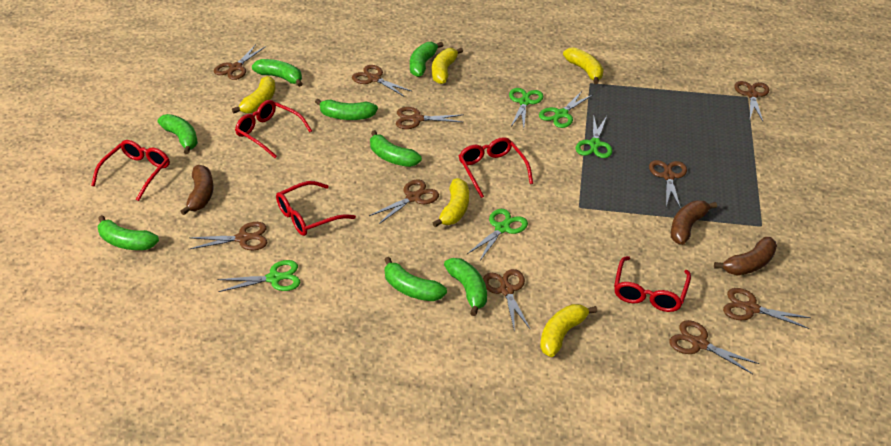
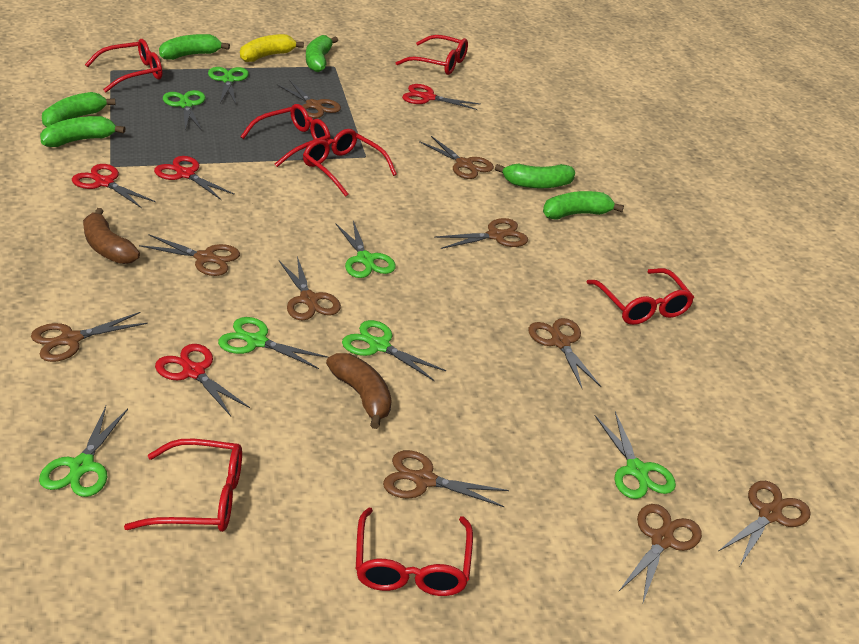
brown banana: [180,165,214,215] [671,201,717,245] [714,237,777,275] = 3 -> [83,208,140,264] [326,353,392,429] = 2
green banana: [98,215,159,250] [158,114,198,154] [252,59,303,87] [315,99,378,120] [370,130,422,167] [384,257,447,301] [410,42,443,77] [444,258,487,316] = 8 -> [40,116,126,147] [42,92,116,127] [159,34,230,60] [306,35,338,72] [495,164,575,188] [543,191,624,219] = 6
green scissors: [217,260,300,292] [467,209,528,260] [509,88,543,127] [539,91,592,128] [576,116,612,158] = 5 -> [39,406,128,497] [163,90,205,131] [208,67,249,104] [218,317,328,369] [336,221,396,278] [342,320,446,381] [595,412,676,499] = 7
red glasses: [91,140,170,201] [235,100,312,158] [276,181,356,236] [459,137,533,198] [614,256,691,312] = 5 -> [85,39,162,92] [124,439,242,532] [240,104,331,167] [303,129,397,197] [356,507,473,596] [396,35,468,75] [587,268,694,325] = 7
red scissors: none = 0 -> [72,164,156,208] [154,156,235,200] [155,344,250,416] [402,84,481,110] = 4
yellow banana: [232,76,276,113] [432,48,463,84] [433,178,469,227] [540,304,597,357] [563,47,604,84] = 5 -> [240,34,304,62] = 1

